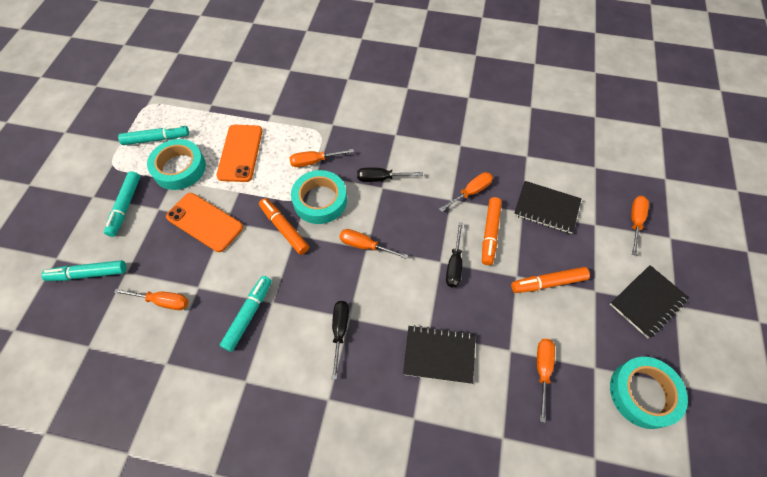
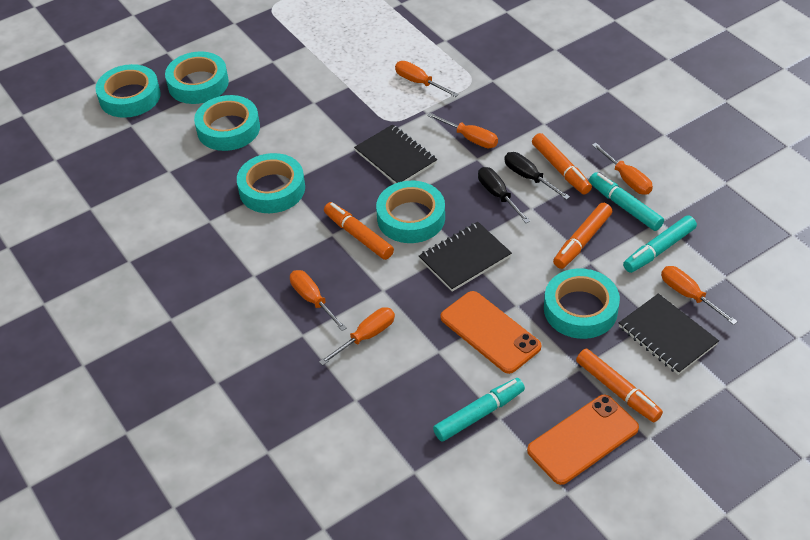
black screwdriver: [332,301,349,380] [357,168,423,182] [446,222,463,287] = 3 -> [478,167,530,223] [504,152,570,200] = 2
orange marker: [259,198,309,255] [482,197,502,265] [511,267,590,293] = 3 -> [324,202,394,260] [532,133,592,195] [553,203,612,269] [576,348,663,422] = 4
turquoise marker: [41,260,126,281] [104,171,140,237] [118,125,189,145] [220,276,272,352] = 4 -> [433,378,525,441] [589,172,664,231] [623,215,697,273] = 3
turquoise tape: [147,139,206,190] [291,170,347,224] [610,357,688,429] = 3 -> [95,64,161,118] [165,52,229,104] [194,95,260,151] [237,153,305,213] [376,181,445,243] [544,268,620,339] = 6

